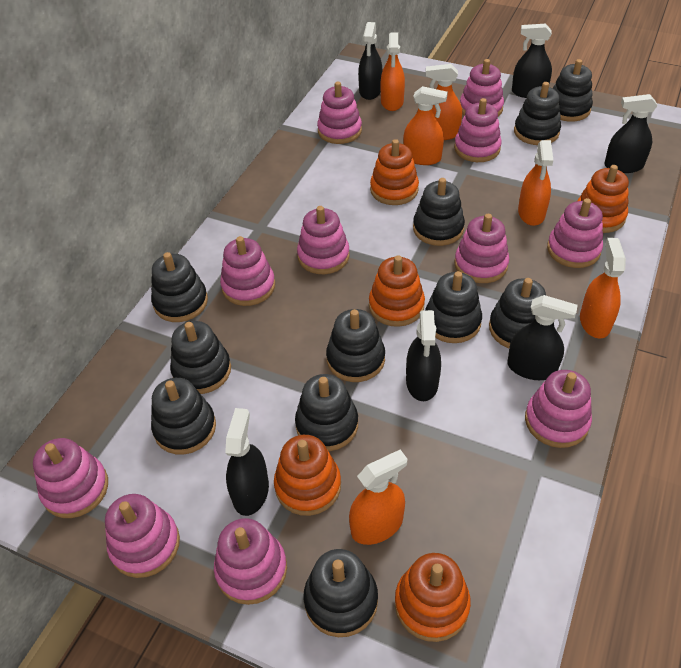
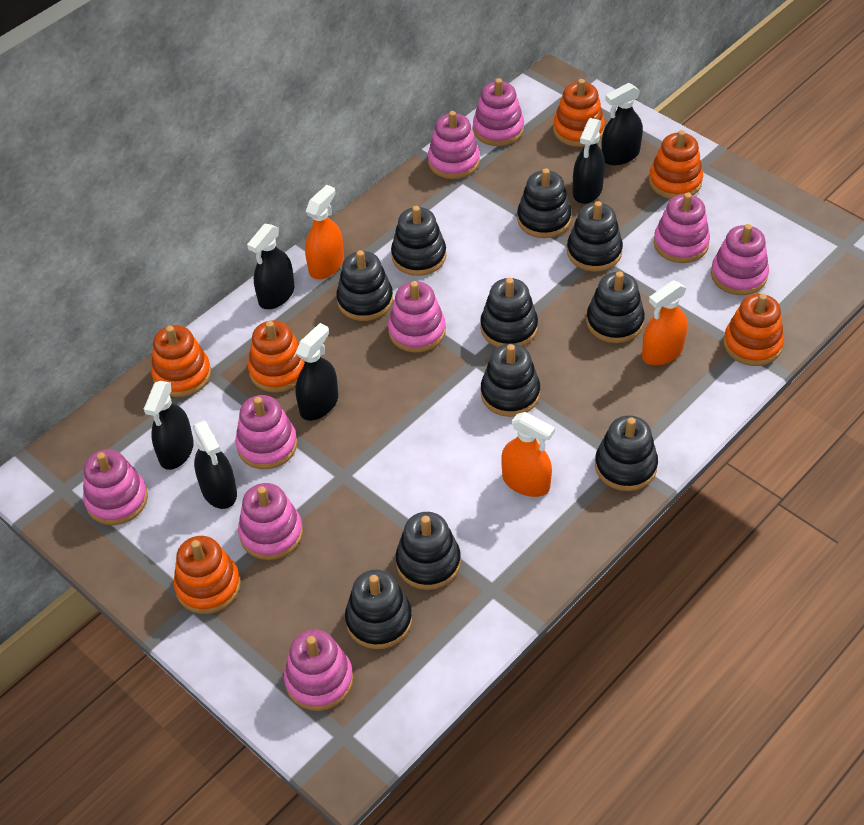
black stacking toy: [151,252,208,322] [151,378,216,454] [170,321,231,394] [295,374,358,451] [303,549,378,637] [326,309,385,382] [413,178,465,246] [425,271,482,343] [489,278,546,348] [514,82,561,145] [553,59,593,122] = 11 -> [336,250,393,321] [345,569,412,649] [391,206,446,276] [396,512,461,590] [480,278,538,347] [481,343,540,417] [517,168,572,238] [567,201,623,272] [586,272,645,343] [595,415,658,491] = 10
orange spray bottle: [349,449,407,545] [381,33,405,111] [403,86,448,165] [426,64,462,140] [518,140,553,226] [580,238,626,339] = 6 -> [305,185,344,279] [501,412,555,497] [642,280,687,365] = 3
orange stacking toy: [274,435,341,516] [369,255,425,327] [370,139,419,205] [395,553,471,642] [577,165,629,233] = 5 -> [151,325,211,397] [174,536,241,614] [248,320,305,393] [553,79,605,147] [649,130,703,199] [724,294,784,366] = 6
pink stacking toy: [33,438,108,518] [105,494,180,578] [214,518,287,605] [220,236,275,306] [297,206,350,274] [317,82,362,144] [454,98,502,162] [454,214,509,283] [460,59,504,116] [525,370,592,448] [547,198,603,268] = 11 -> [83,450,148,525] [235,395,298,469] [238,483,303,560] [284,630,354,711] [388,281,446,353] [428,111,480,179] [473,78,524,146] [654,193,710,263] [711,224,769,295] = 9

